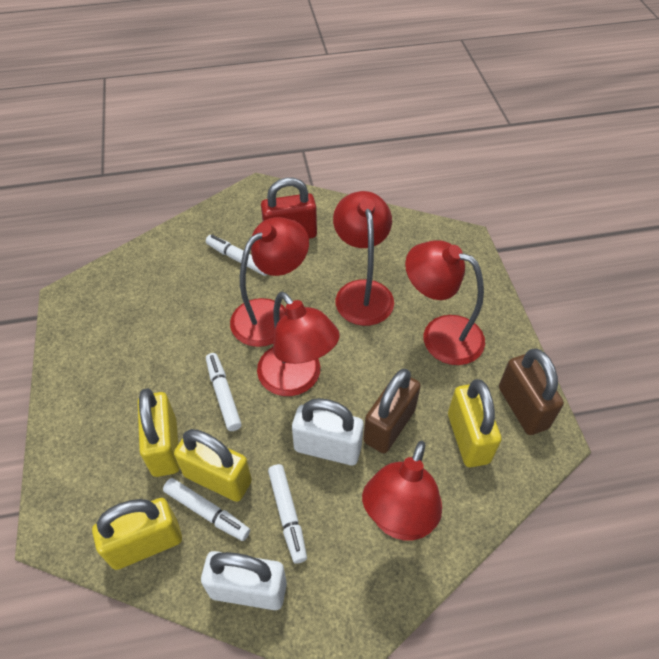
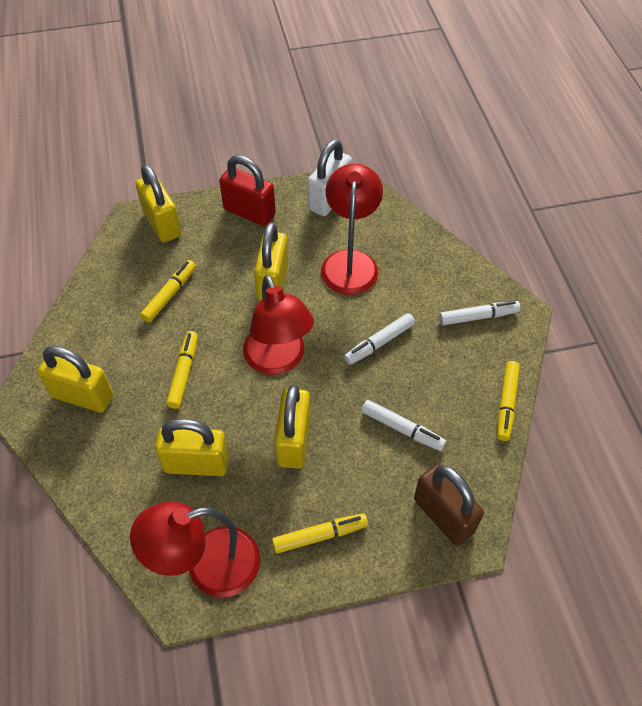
brown padlock: [363,369,421,453] [499,349,564,435] = 2 -> [414,464,484,546] = 1
red lamp: [230,217,309,347] [257,292,340,396] [333,191,394,326] [362,441,442,540] [405,240,485,365] = 5 -> [130,501,260,597] [243,275,314,375] [321,163,383,295] = 3
white marker: [163,478,250,541] [206,235,268,276] [206,353,242,431] [268,464,307,564] = 4 -> [344,313,415,365] [362,400,446,451] [439,301,521,325] = 3
white padlock: [201,551,287,610] [292,398,364,465] = 2 -> [308,139,352,216] = 1
yellow marker: none = 0 -> [140,260,196,323] [166,331,198,409] [272,513,368,554] [497,361,520,441] = 4
yellow padlock: [92,498,182,570] [138,388,180,477] [174,429,252,502] [448,379,502,467] = 4 -> [38,346,113,413] [135,164,181,242] [155,419,229,476] [254,222,288,301] [274,385,310,469] = 5

